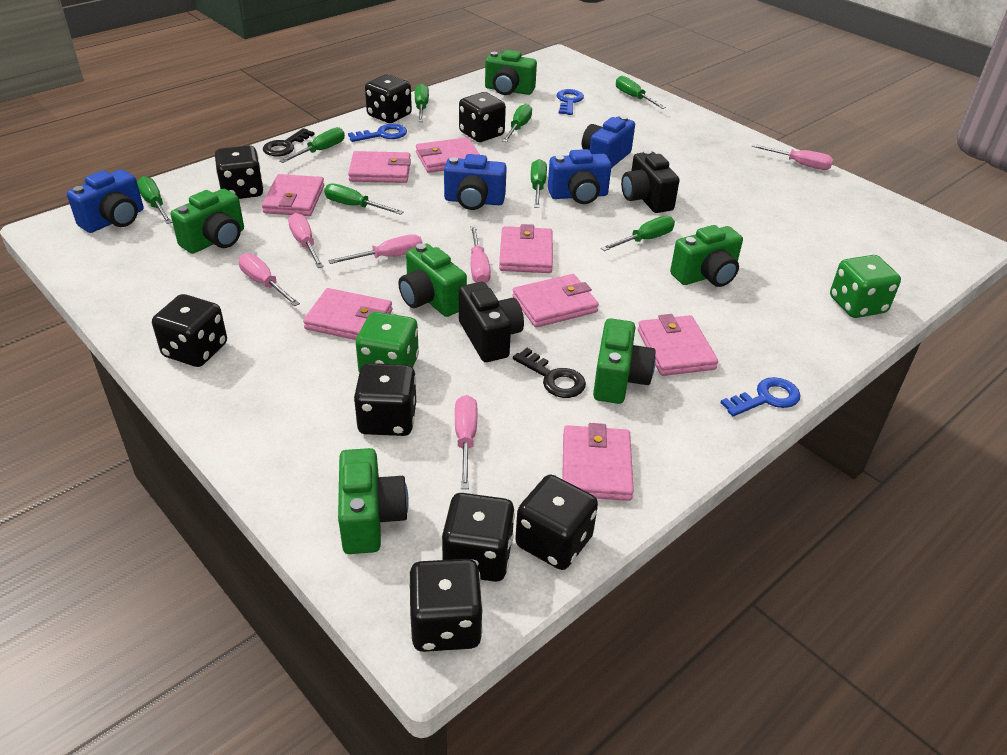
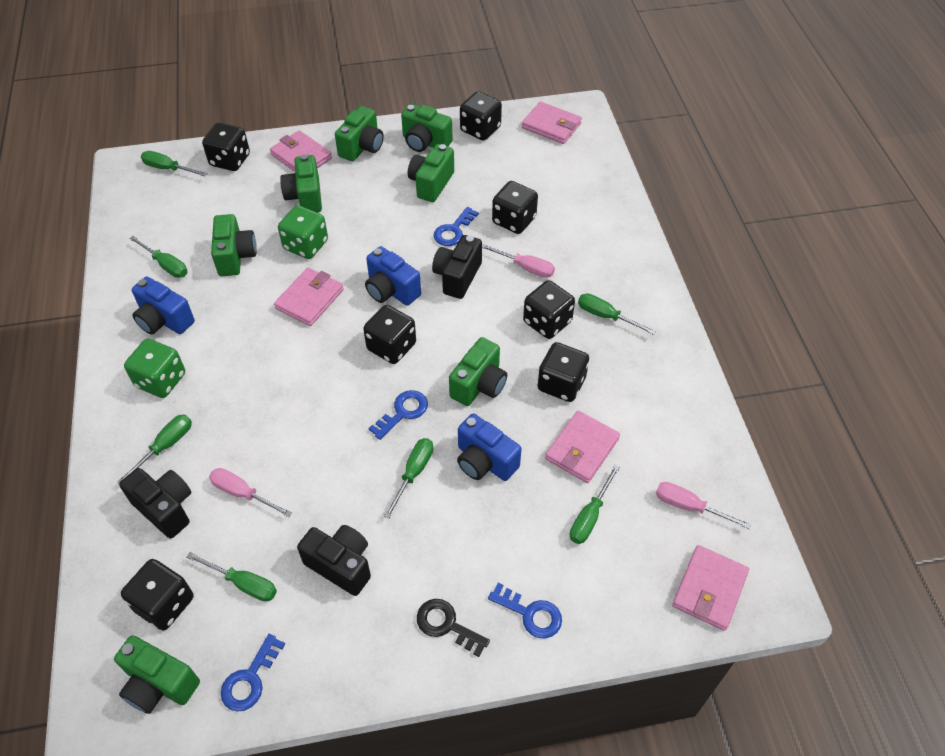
black camera: [459,282,524,362] [621,150,680,213] = 2 -> [119,468,191,538] [297,525,371,596] [432,235,482,299] = 3
black dice: [152,294,227,367] [215,145,263,199] [354,363,416,436] [365,74,412,123] [409,559,483,652] [442,493,515,582] [459,92,506,142] [515,475,598,570] = 8 -> [121,559,194,630] [202,123,250,171] [363,305,416,364] [460,91,502,141] [492,181,538,234] [523,280,575,339] [538,342,589,402] = 7
black key: [263,128,315,156] [513,348,586,398] = 2 -> [417,599,490,657] = 1
blue camera: [67,169,144,233] [444,154,507,210] [548,149,612,204] [582,115,635,168] = 4 -> [132,277,195,334] [365,246,421,306] [457,414,521,481] = 3
blue key: [348,124,407,142] [557,89,584,115] [720,377,801,416] = 3 -> [221,634,285,712] [368,390,428,440] [433,207,479,246] [488,583,562,639] = 4
green camera: [170,189,244,254] [338,448,409,554] [398,243,467,317] [485,50,537,95] [593,318,656,404] [670,225,743,287] = 6 -> [114,635,200,714] [211,214,257,276] [280,154,322,212] [335,106,384,161] [401,104,452,152] [408,144,454,202] [449,337,507,406] = 7
green screwdriver: [137,176,172,224] [279,127,345,163] [324,183,404,215] [415,84,429,122] [502,104,532,142] [531,159,547,208] [601,216,675,251] [616,76,666,109] = 8 -> [117,414,192,483] [129,236,188,278] [141,151,207,176] [187,552,277,602] [384,438,433,519] [570,465,620,544] [578,293,656,335] = 7
pink screwdriver: [238,253,300,306] [288,213,324,268] [328,234,423,264] [455,395,477,489] [470,226,491,283] [752,144,833,170] = 6 -> [209,468,292,517] [482,244,555,278] [656,482,751,529] = 3
pink wallet: [262,174,324,216] [303,288,392,340] [348,151,411,183] [416,137,480,173] [499,224,553,273] [512,274,599,327] [562,423,634,501] [638,314,718,376] = 8 -> [270,130,332,172] [274,268,344,326] [522,102,582,144] [545,411,620,483] [672,545,749,631] = 5

